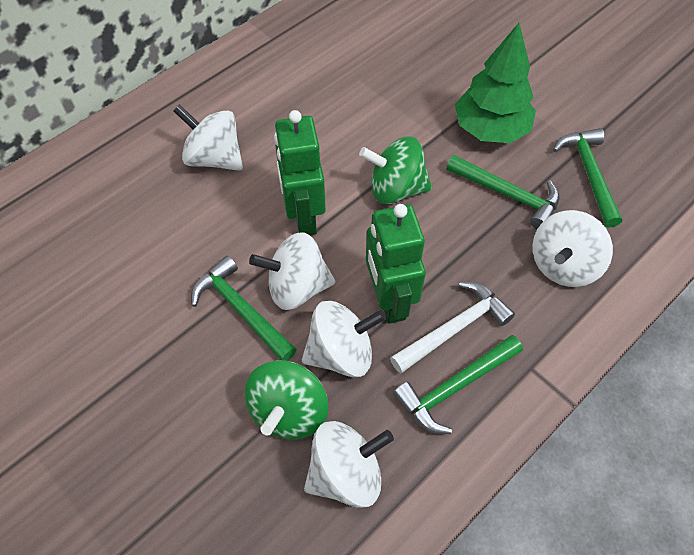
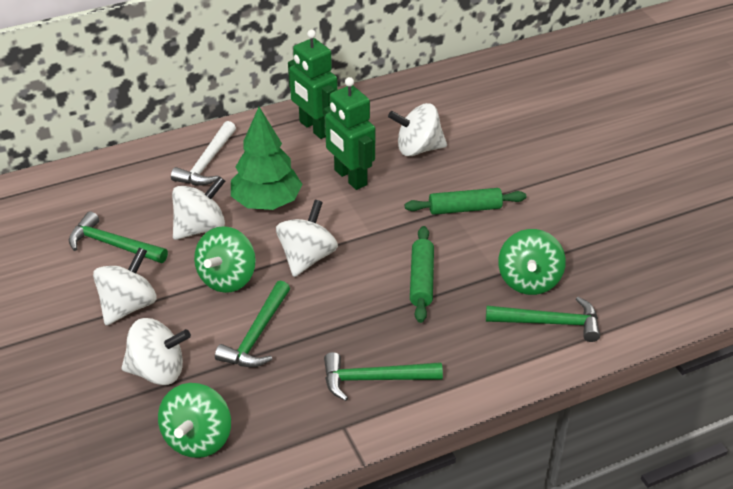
green rolling pin: none = 0 -> [405,188,526,215] [410,226,434,323] = 2
green spinning top: [245,360,328,440] [359,137,432,204] = 2 -> [158,383,231,458] [194,226,256,293] [498,229,566,295] = 3

